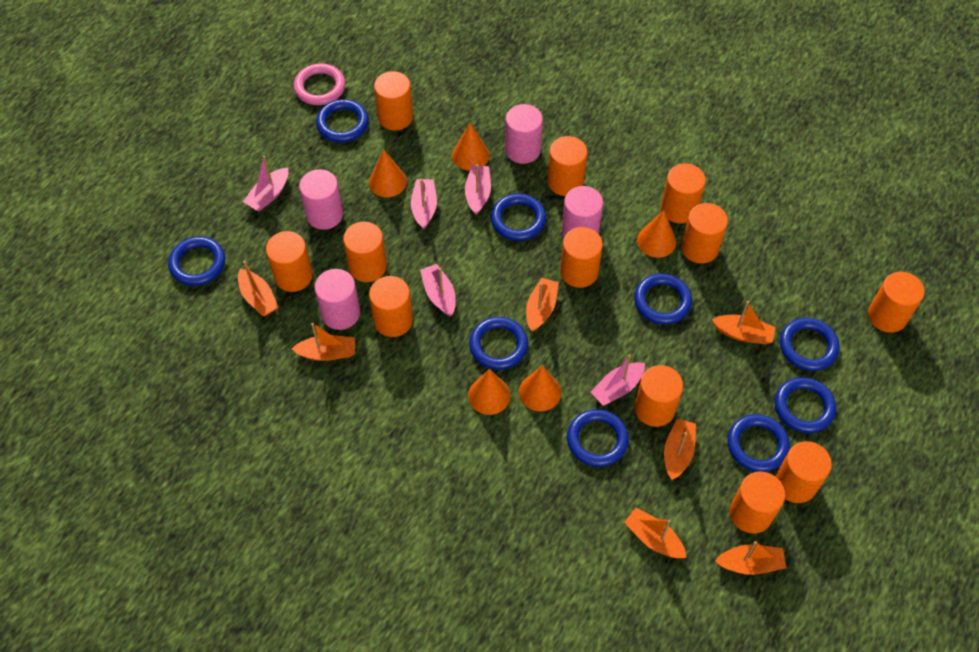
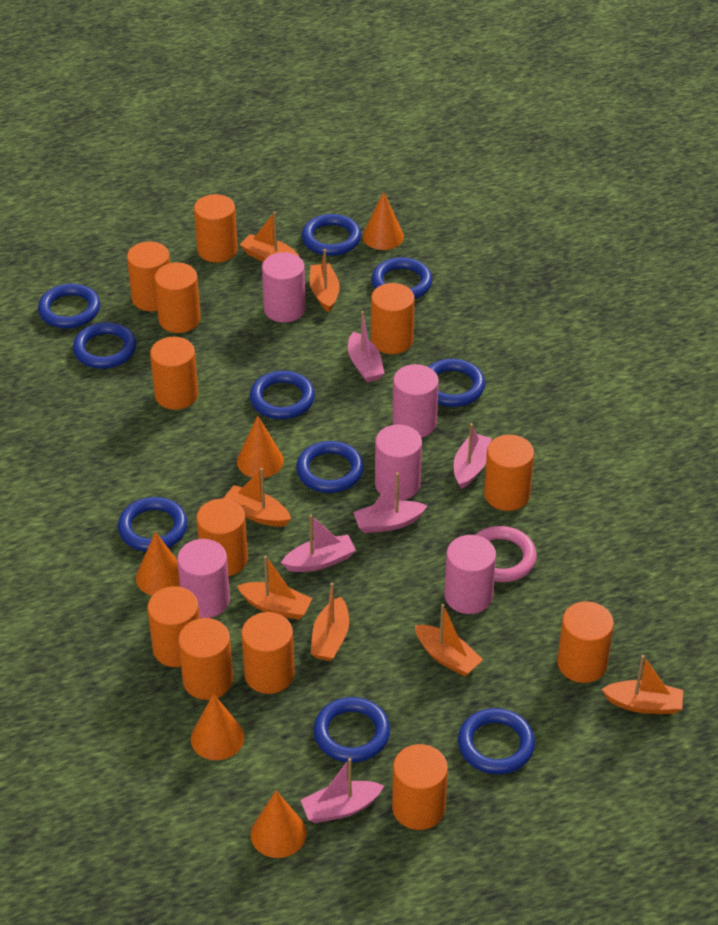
blue ring: [168,236,225,286] [316,99,369,143] [469,317,528,370] [491,193,546,241] [567,409,629,467] [634,273,692,325] [727,414,790,472] [775,377,836,433] [780,318,840,371] = 9 -> [38,284,100,329] [73,322,136,369] [118,497,188,552] [250,371,315,419] [296,441,364,493] [302,214,361,256] [313,697,390,763] [371,257,432,299] [428,359,485,407] [458,708,535,774] = 10
pink cylinder: [299,169,343,230] [314,269,360,330] [505,104,543,164] [562,186,603,237] = 4 -> [177,539,230,618] [262,252,306,323] [375,424,422,500] [392,364,439,438] [444,535,496,614] = 5

